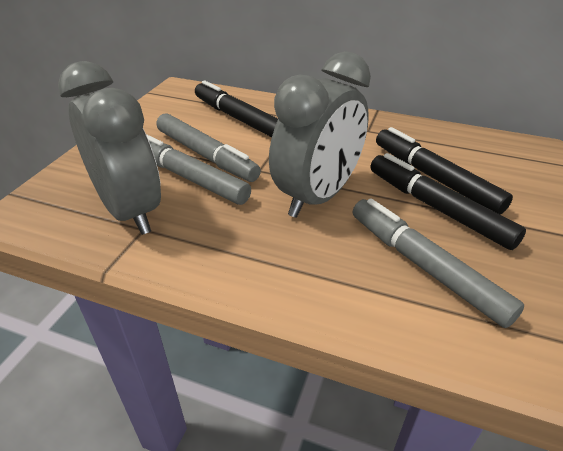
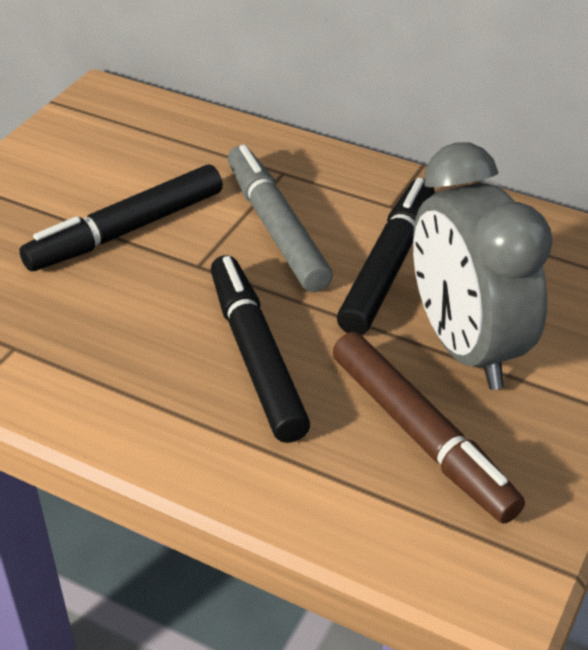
brown marker: none = 0 -> [333,332,525,523] = 1
grey clock: [58,61,161,235] [269,51,371,218] = 2 -> [413,142,553,390] = 1
grey marker: [146,134,251,205] [156,113,261,182] [353,198,524,328] = 3 -> [228,145,333,292] = 1

